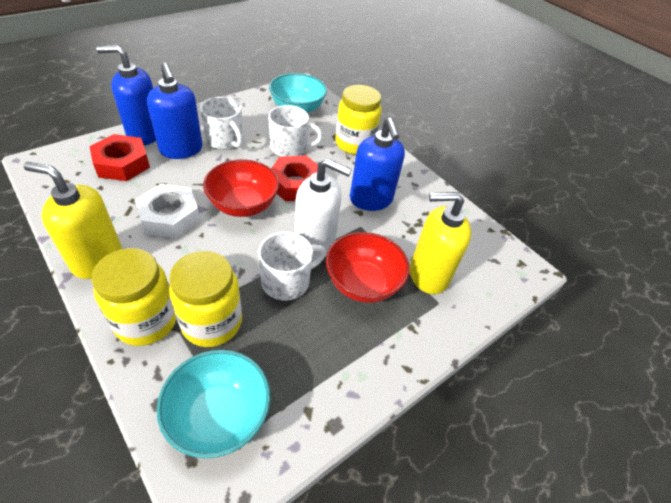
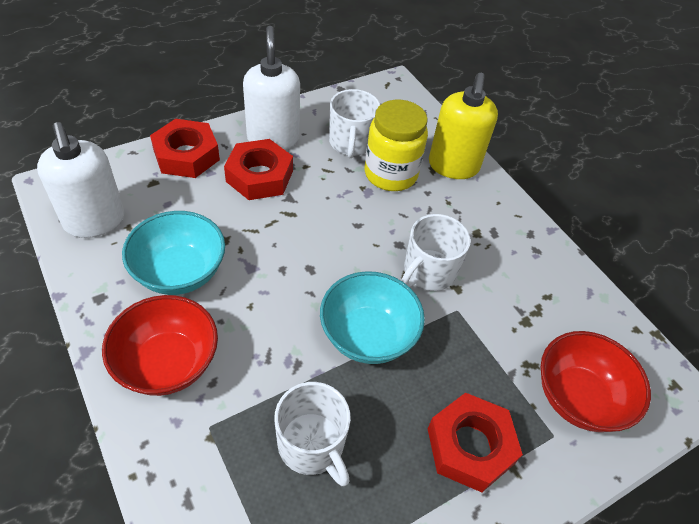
blue soap dispenser: [96,45,156,145] [147,63,203,159] [350,118,405,211] = 3 -> none = 0
red nut: [90,134,150,181] [271,155,318,201] = 2 -> [150,119,220,178] [224,139,293,200] [427,393,523,492] = 3
white nut: [136,184,200,238] = 1 -> none = 0
white soap dispenser: [294,158,352,261] = 1 -> [37,122,125,238] [243,26,300,150] = 2
yellow jar: [92,248,176,346] [169,251,242,347] [335,85,382,155] = 3 -> [365,100,428,191] = 1
yellow soap dispenser: [23,162,122,279] [410,192,471,294] = 2 -> [429,73,498,179] = 1

